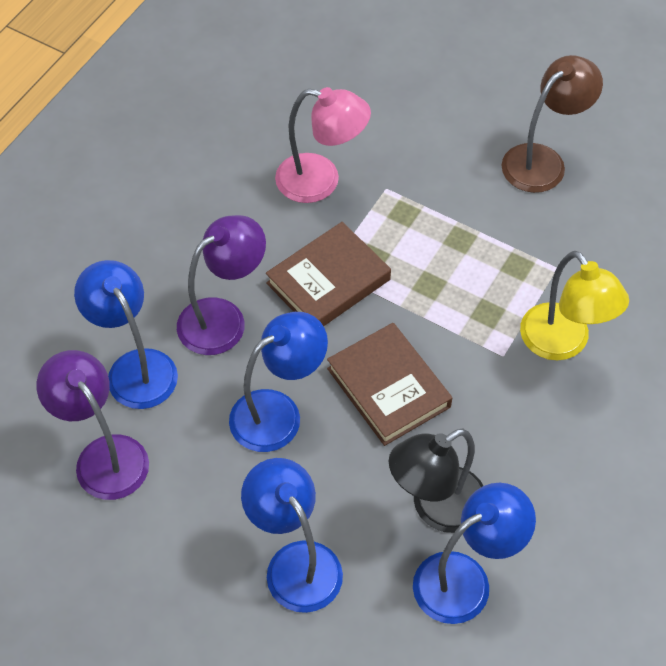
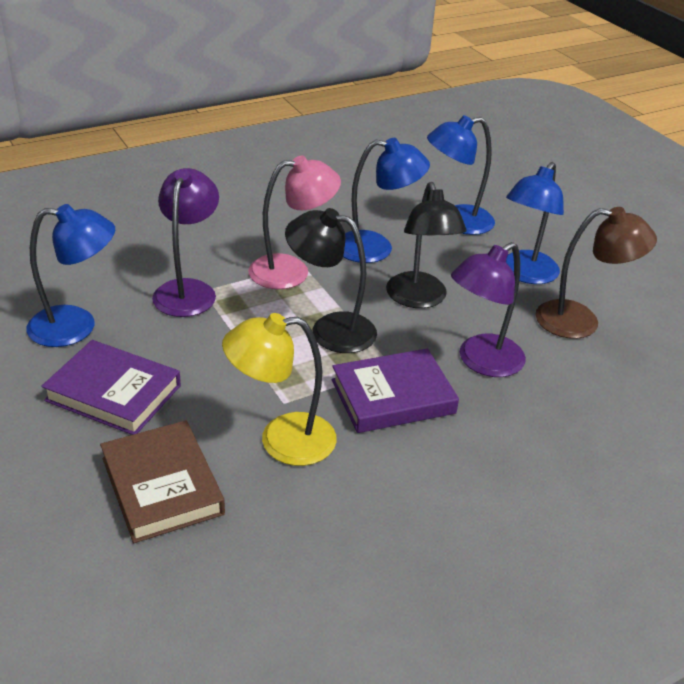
black lamp: [389,429,483,533] = 1 -> [285,208,377,353] [386,182,466,308] = 2
brown book: [266,222,391,326] [327,323,452,446] = 2 -> [100,420,225,543] = 1
purple book: none = 0 -> [41,340,181,435] [332,349,459,433] = 2

